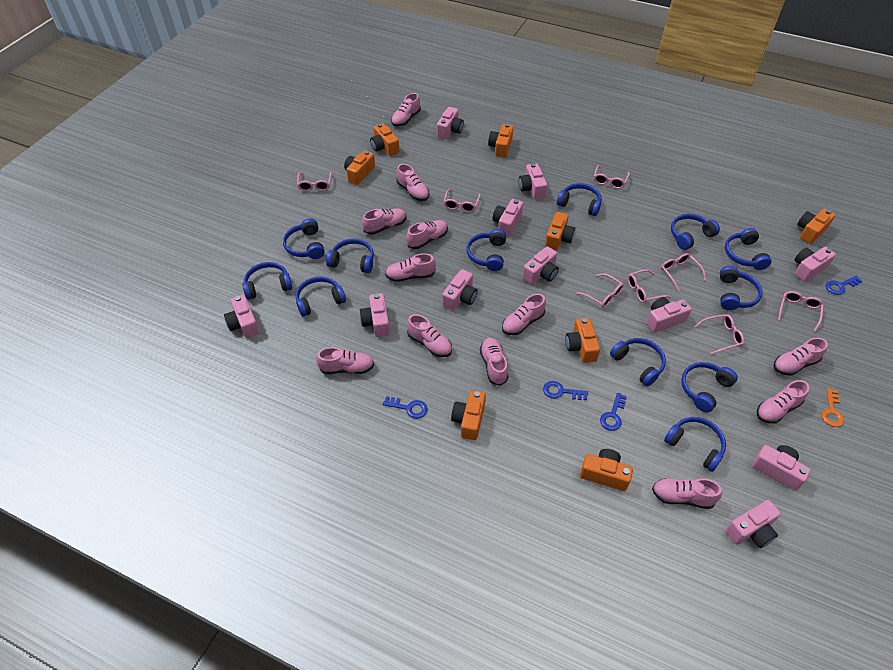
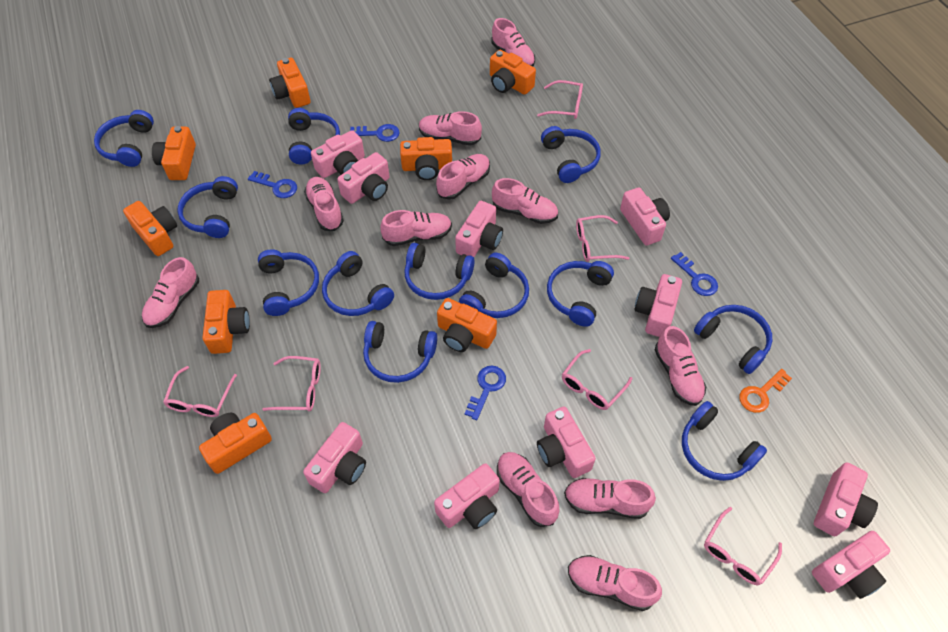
pink camera: [224,295,259,338] [360,293,390,337] [437,107,464,139] [442,269,478,311] [493,199,523,237] [519,163,547,199] [523,246,559,285] [647,297,692,333] [725,500,781,548] [752,445,811,491] [795,247,836,282] = 11 -> [303,422,366,493] [311,130,365,178] [337,152,390,204] [434,463,500,529] [455,201,503,257] [537,407,596,478] [620,187,670,246] [634,274,682,337] [812,531,890,599] [814,462,878,536] = 10
pink glasses: [297,172,332,191] [444,189,481,212] [576,273,624,308] [594,165,630,189] [628,269,671,303] [661,253,706,292] [694,314,744,355] [778,291,823,332] = 8 -> [163,366,237,417] [262,356,321,411] [537,80,583,119] [562,349,632,410] [576,215,629,262] [704,507,782,585] = 6
pink shoe: [316,347,375,374] [362,208,407,235] [385,253,436,282] [391,93,421,126] [397,164,430,201] [406,220,448,249] [407,314,452,357] [480,338,509,386] [502,294,546,335] [652,478,722,509] [757,380,809,424] [773,338,828,376] = 12 -> [142,257,199,328] [304,177,344,231] [380,210,452,246] [419,111,482,146] [436,154,490,200] [491,18,535,67] [492,178,558,224] [497,452,560,527] [564,478,656,519] [568,555,662,611] [655,326,706,406] = 11

